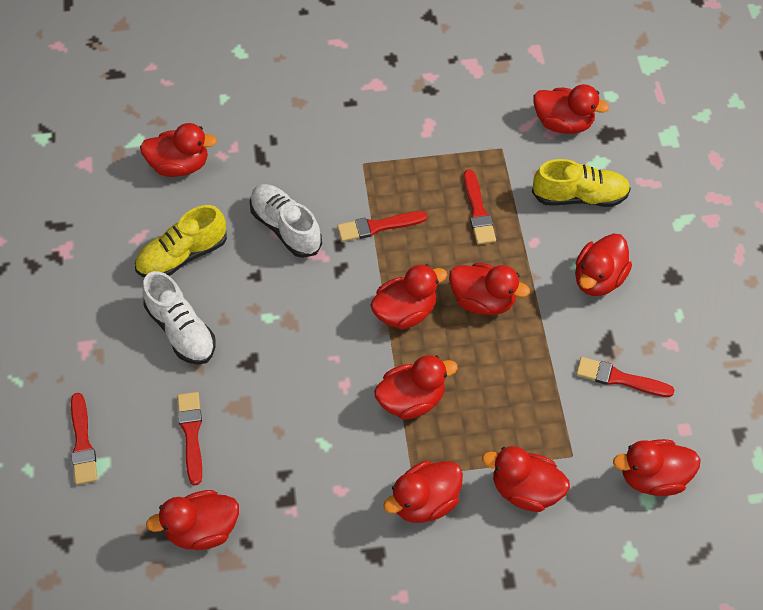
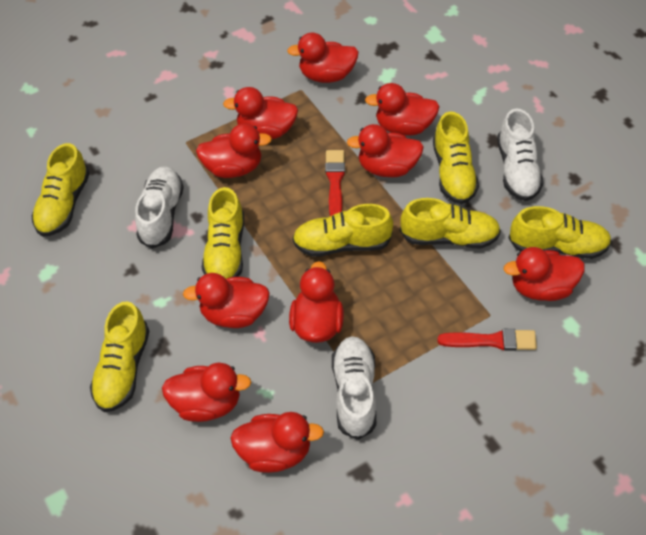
red brush: [71,393,97,485] [177,392,202,485] [337,211,427,242] [464,170,496,245] [576,357,674,397] = 5 -> [325,150,345,216] [437,329,537,351] = 2
white shoe: [142,271,216,365] [250,184,322,258] = 2 -> [135,166,184,249] [332,336,376,440] [497,108,543,201] = 3
yellow shoe: [135,205,227,277] [532,159,631,207] = 2 -> [32,143,90,237] [90,301,149,412] [202,187,244,279] [292,204,393,257] [400,198,501,248] [433,112,479,204] [508,206,612,259] = 7

